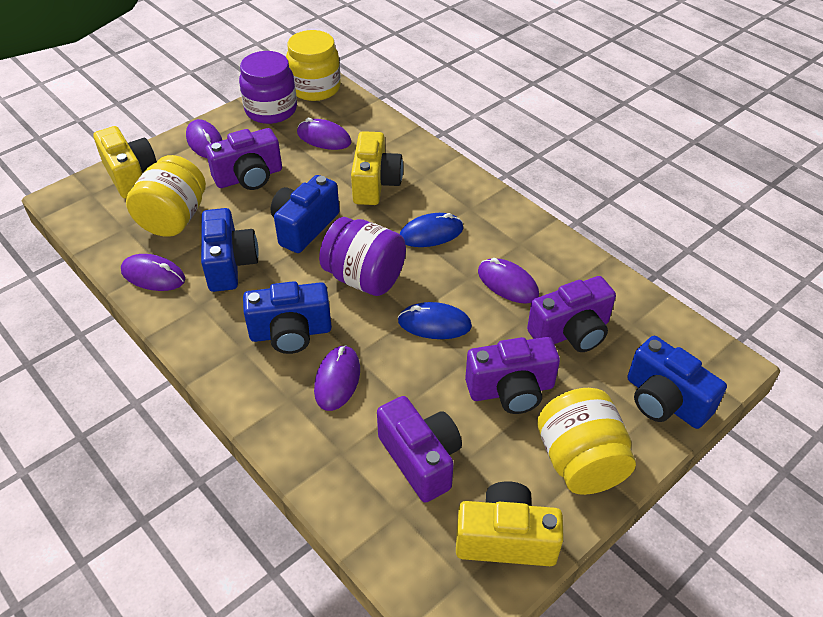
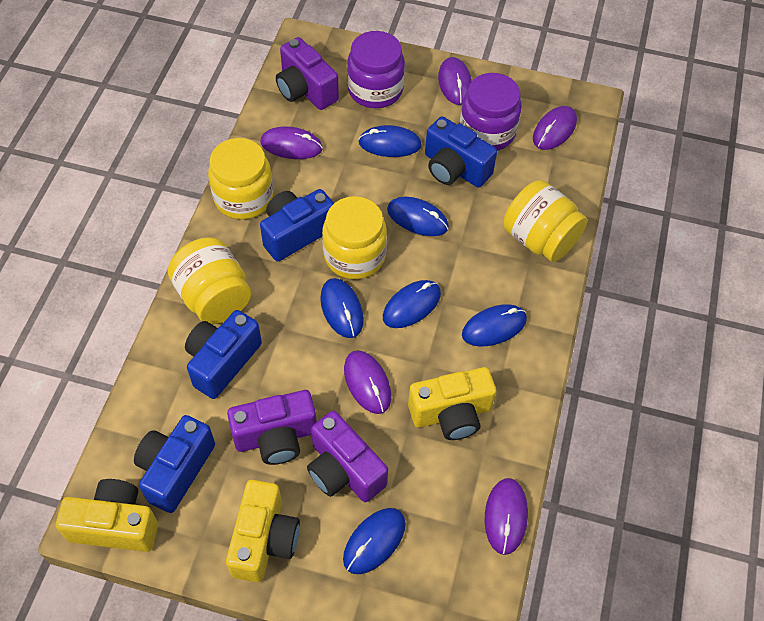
blue mouse: [398,302,472,339] [400,213,464,247] = 2 -> [320,278,364,338] [343,508,405,574] [358,125,422,157] [383,280,441,328] [387,197,449,236] [462,304,527,346] = 6
purple camera: [205,128,282,190] [377,396,462,503] [465,337,560,414] [527,276,616,352] = 4 -> [227,390,317,465] [276,37,339,110] [307,411,388,502] = 3
yellow jar: [126,155,206,237] [286,30,341,101] [537,388,636,495] = 3 -> [168,237,251,324] [208,138,273,220] [322,196,387,279] [503,180,588,262] = 4

